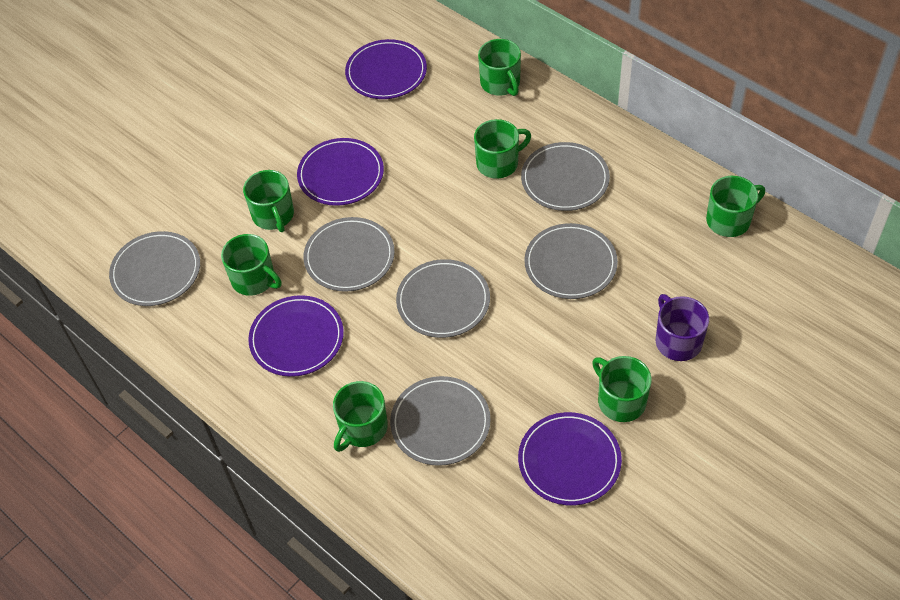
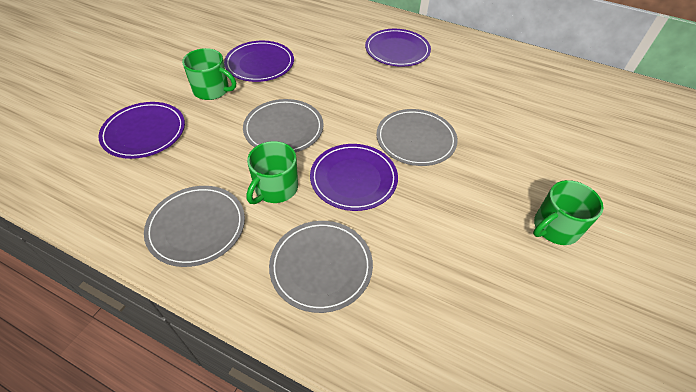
green mug: [221,234,282,296] [243,170,294,232] [333,381,388,452] [474,119,531,179] [478,39,521,96] [592,356,652,422] [706,176,765,237] = 7 -> [182,48,236,100] [247,141,298,204] [533,180,604,245] = 3
grey plate: [109,231,200,306] [303,217,395,292] [390,376,491,466] [396,259,490,338] [521,142,610,211] [524,223,618,299] = 6 -> [144,186,245,267] [243,99,324,153] [269,221,373,313] [376,109,458,166] = 4
purple mug: [656,294,709,361] = 1 -> none = 0

